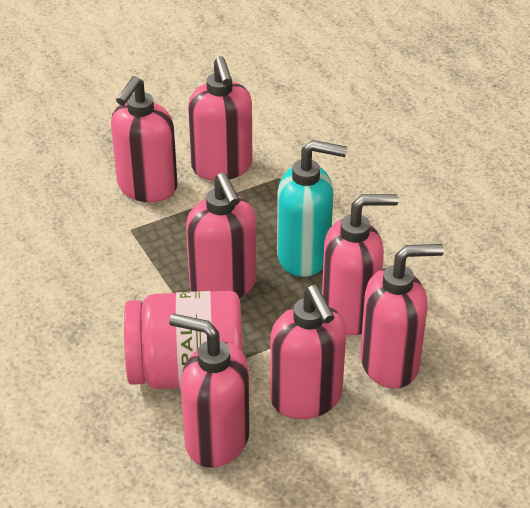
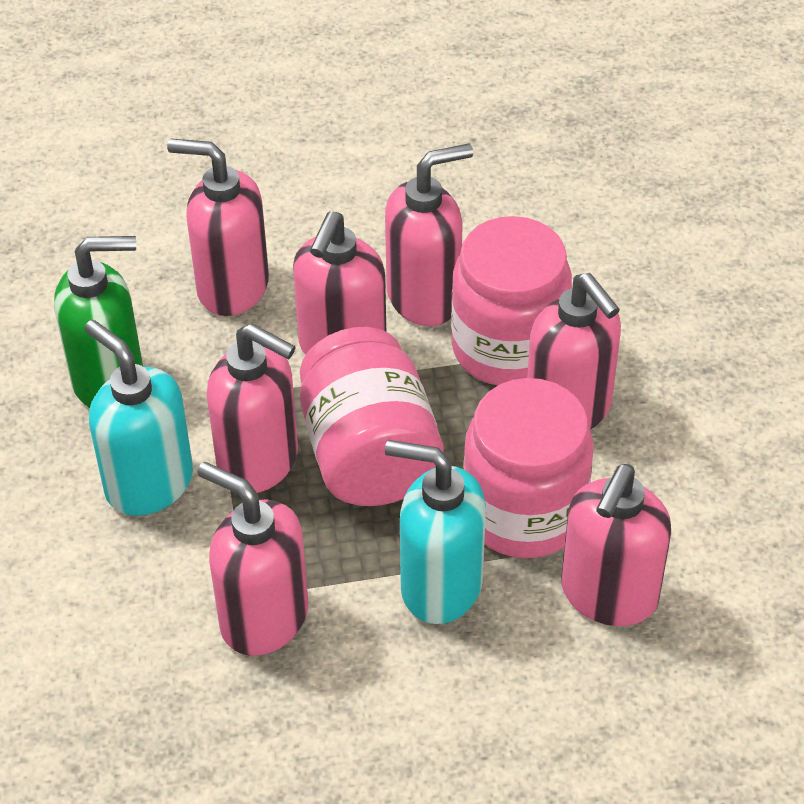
green soap dispenser: none = 0 -> [54,236,143,408] = 1
pink jar: [124,291,243,389] = 1 -> [300,327,444,506] [451,216,572,385] [463,378,594,558] = 3
turquoise soap dispenser: [277,140,347,277] = 1 -> [85,320,193,516] [385,440,486,624] = 2

